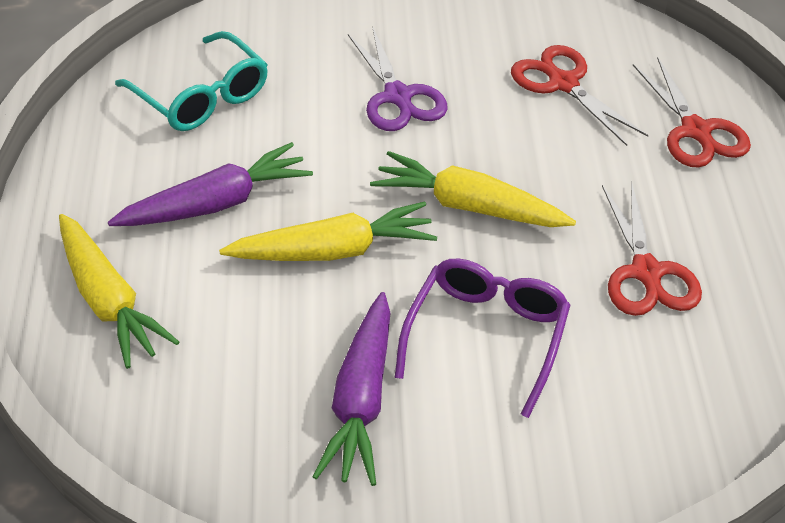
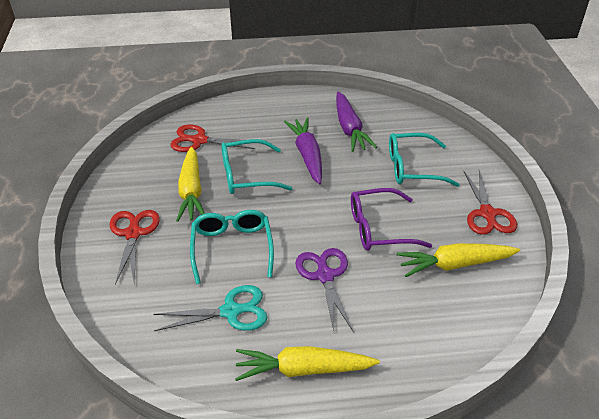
turquoise glasses: [115,31,268,131] = 1 -> [190,210,274,284] [221,139,293,194] [389,133,460,187] = 3
turquoise scissors: none = 0 -> [153,285,267,331] = 1

